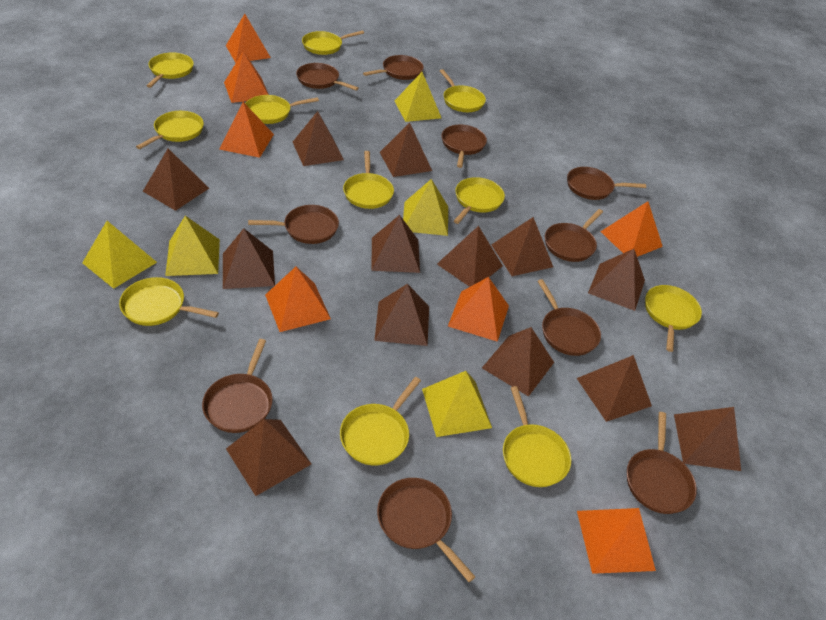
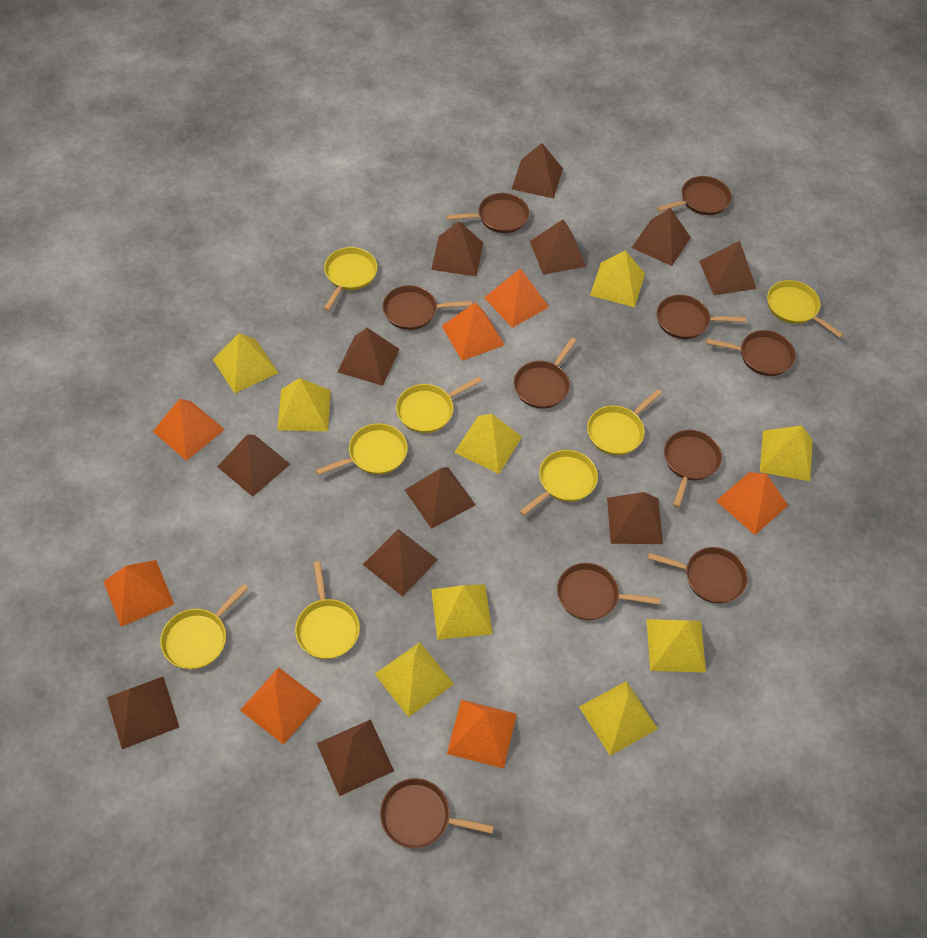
brown pyramid: [143,149,209,211] [223,228,275,289] [226,419,311,496] [293,111,344,166] [371,215,420,273] [374,284,429,346] [380,122,432,177] [437,226,503,287] [482,327,554,397] [492,217,553,276] [577,355,652,422] [588,249,645,311] [674,407,741,471] = 13 -> [107,677,179,749] [217,435,290,497] [317,719,394,796] [337,328,400,386] [362,529,438,596] [405,467,475,529] [431,221,483,277] [512,143,563,198] [530,219,586,275] [607,492,663,544] [632,208,691,266] [699,241,757,295] = 12
yellow pan: [119,277,219,326] [136,111,204,149] [147,52,194,88] [245,95,319,124] [302,30,364,55] [340,377,421,466] [343,151,394,209] [440,69,486,112] [454,177,505,224] [503,386,571,487] [645,285,702,352] = 11 -> [160,584,248,669] [295,561,360,659] [316,423,408,475] [324,247,377,311] [396,377,482,433] [520,450,598,516] [587,389,662,455] [767,280,844,338] = 8
yellow pyramid: [82,221,157,289] [165,216,220,276] [395,72,441,122] [403,179,448,236] [422,371,492,437] = 5 -> [213,333,279,393] [277,378,331,431] [375,642,454,717] [431,584,492,640] [454,414,522,474] [579,681,658,756] [590,250,645,307] [647,619,706,672] [760,425,813,481] = 9

